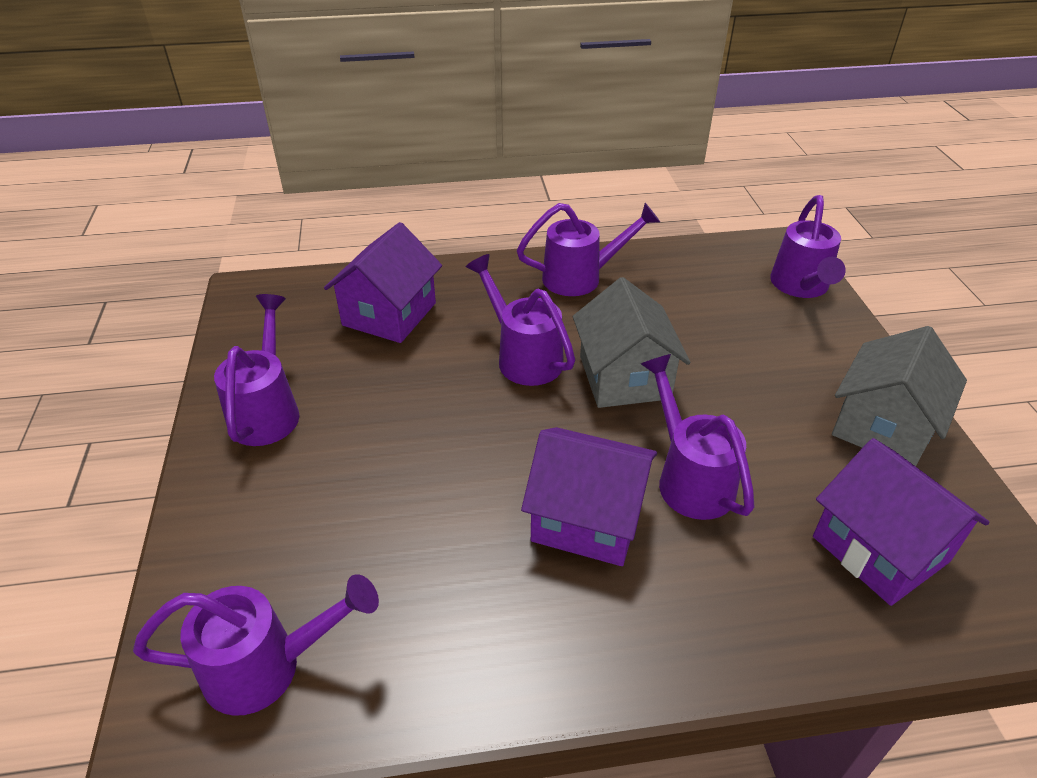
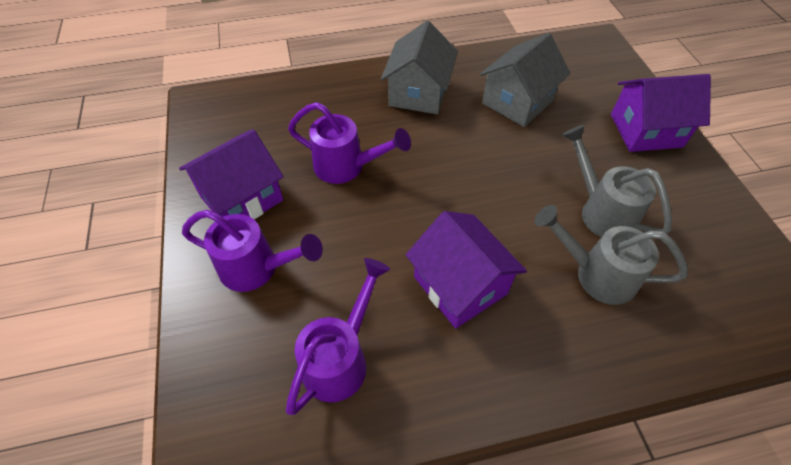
grey watering can: none = 0 -> [534,205,688,305] [562,125,672,237] = 2
purple watering can: [133,574,379,716] [214,294,299,446] [466,254,575,386] [517,203,660,296] [641,354,755,520] [770,195,846,298] = 6 -> [182,210,323,292] [286,258,390,415] [288,102,411,184] = 3

